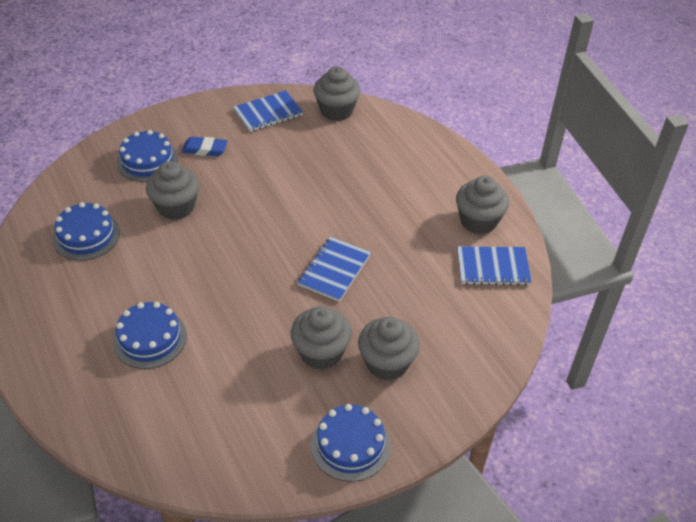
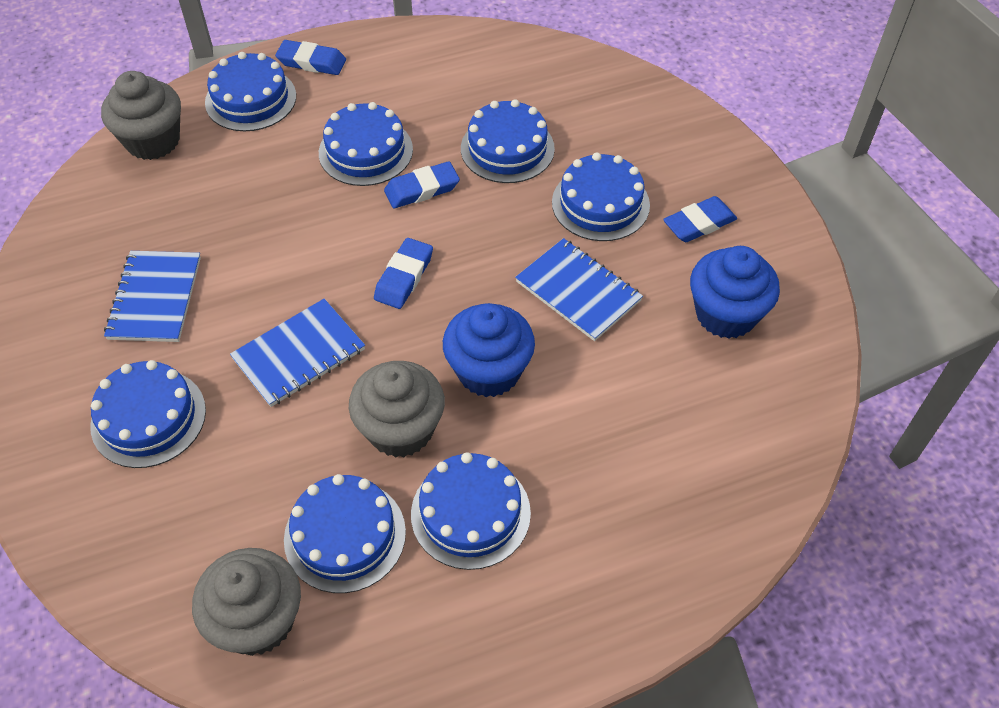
blue cake: [53,202,120,261] [113,302,187,369] [117,130,178,182] [311,404,391,482] = 4 -> [90,360,206,468] [205,52,296,131] [284,474,406,593] [319,102,413,186] [411,452,531,570] [461,99,555,183] [552,152,650,241] = 7
blue cupcake: none = 0 -> [443,303,535,397] [690,246,780,339] = 2
blue eraser: [181,136,228,156] = 1 -> [275,40,346,75] [374,238,433,309] [384,161,460,208] [663,196,737,242] = 4
grey cupcake: [146,161,199,220] [291,306,352,370] [314,66,361,121] [358,317,420,380] [456,176,509,234] = 5 -> [101,71,181,160] [192,548,301,656] [349,361,445,458] = 3

